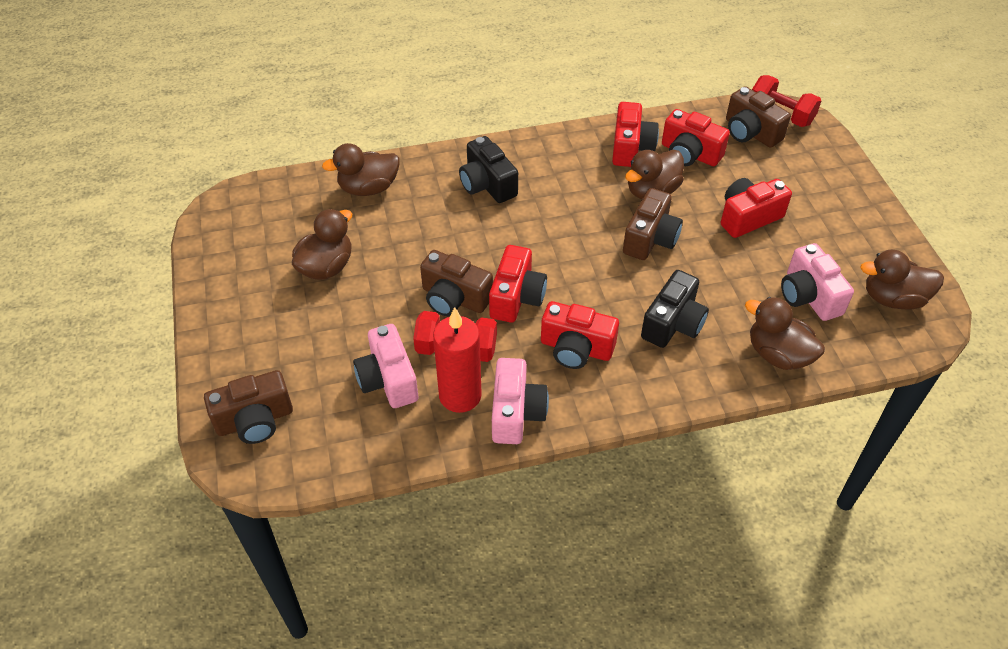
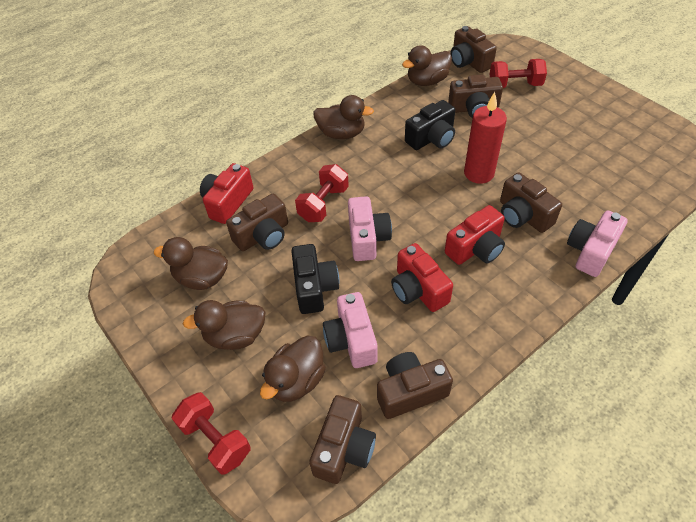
brown camera: [204,370,293,444] [420,250,493,316] [623,188,683,260] [726,86,791,148] = 4 -> [226,194,288,251] [309,395,376,484] [377,352,453,419] [448,74,503,118] [450,26,497,73] [500,173,562,233] = 6
red camera: [489,245,547,323] [541,301,619,369] [612,102,659,167] [662,109,730,166] [721,178,792,238] = 5 -> [200,163,253,224] [391,243,453,312] [445,205,505,265] = 3
red dumbbell: [413,311,497,362] [752,75,821,127] = 2 -> [172,392,250,474] [295,164,349,222] [490,59,547,88] = 3

